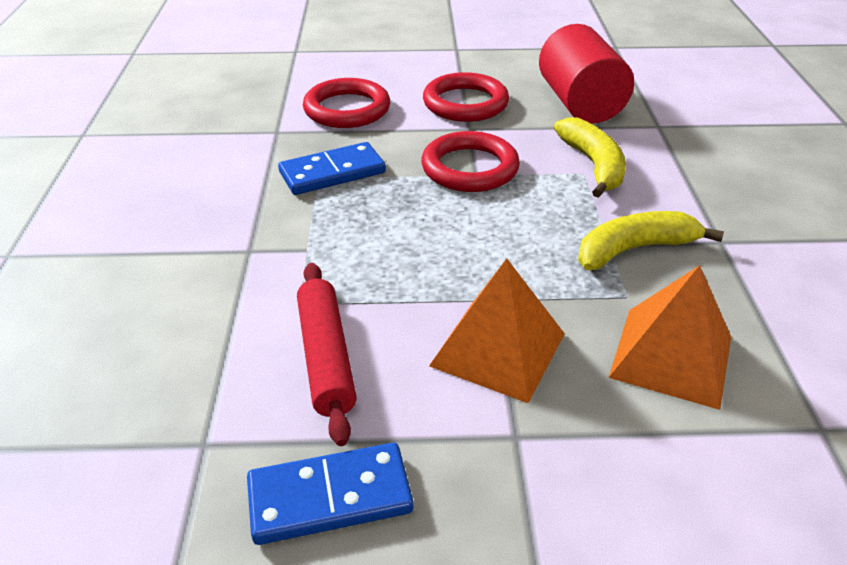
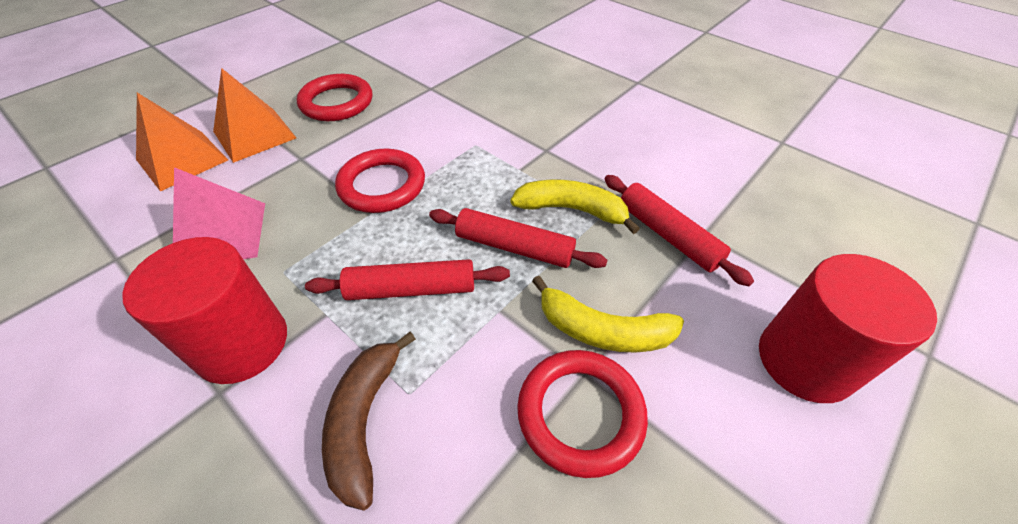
blue domino: [247,443,413,545] [278,142,386,195] = 2 -> none = 0
brown banana: none = 0 -> [322,332,416,511] = 1
pink pyramid: none = 0 -> [173,167,265,259] = 1
red cylinder: [539,24,634,124] = 1 -> [122,237,287,384] [759,254,937,403] = 2
red rolling pin: [297,263,357,446] = 1 -> [305,259,510,300] [429,208,608,268] [605,175,754,286] = 3

